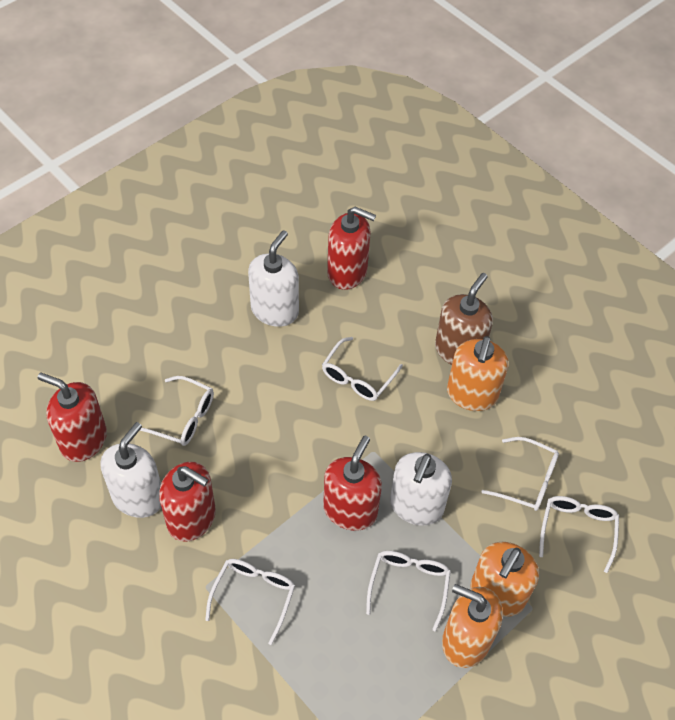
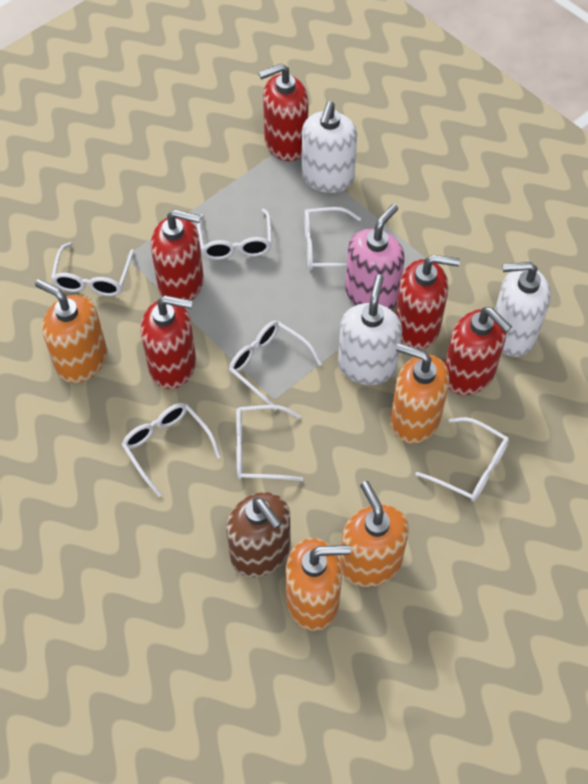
orange soap dispenser: [442,584,503,668] [447,336,509,411] [470,542,539,617] = 3 -> [35,279,107,383] [286,538,351,631] [340,481,409,587] [390,343,449,444] = 4
pink soap dispenser: none = 0 -> [345,204,405,310] = 1
red soap dispenser: [37,373,107,462] [159,461,216,542] [323,436,382,531] [327,207,376,290] = 4 -> [141,296,196,389] [151,209,204,300] [259,63,309,161] [395,255,460,349] [445,307,512,395] = 5
white glasses: [139,376,214,446] [205,559,295,645] [322,337,403,401] [366,551,451,631] [481,437,559,511] [539,496,619,573] = 6 -> [51,242,134,296] [122,403,221,497] [197,209,272,260] [229,321,322,411] [236,405,303,481] [304,207,361,270] [416,417,509,502] = 7

